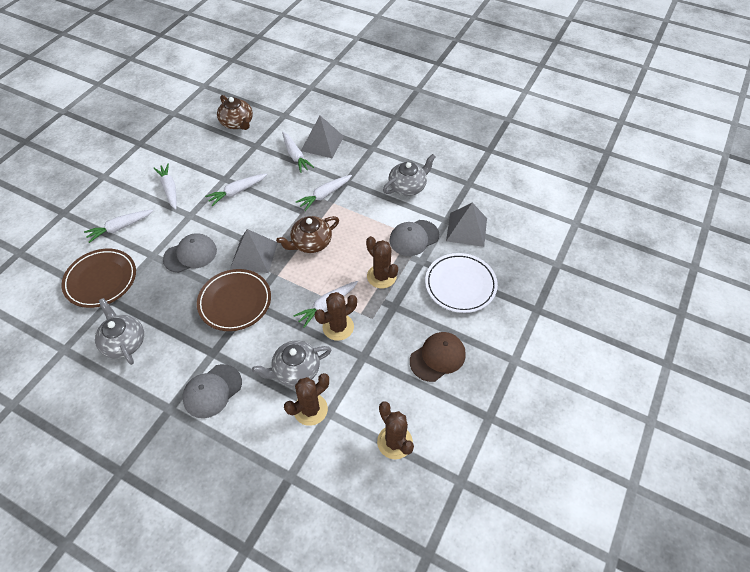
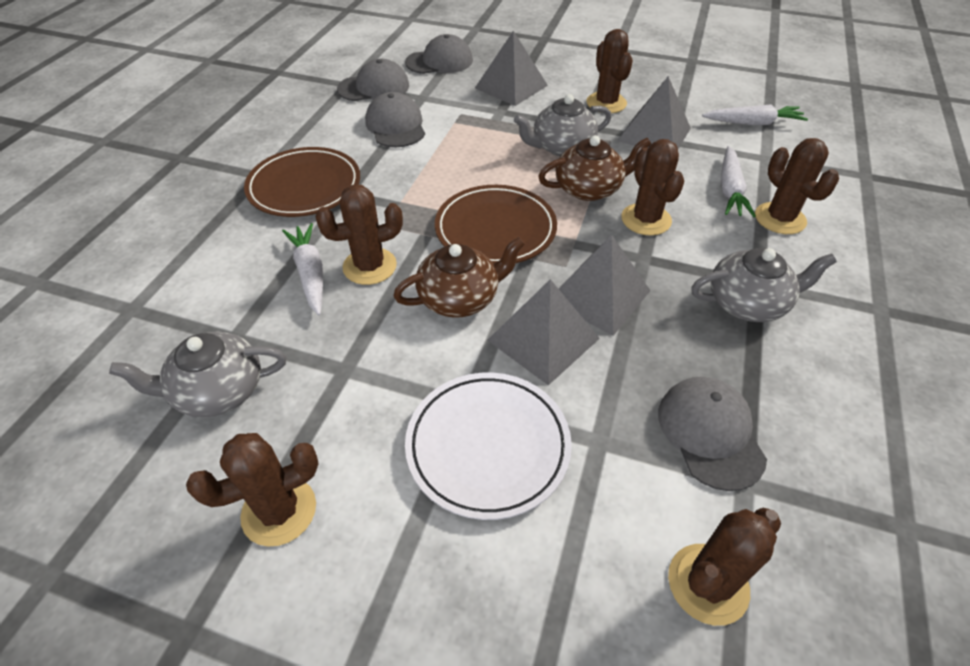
brown cactus: [284,373,329,426] [315,292,357,341] [366,236,398,288] [377,401,414,459] = 4 -> [186,433,319,546] [315,185,403,285] [586,29,633,113] [621,139,684,236] [668,508,781,626] [755,138,839,234] = 6
brown cap: [410,332,466,382] = 1 -> none = 0
grey cap: [163,233,217,273] [182,364,242,418] [389,220,439,256] = 3 -> [337,59,409,101] [365,92,425,147] [405,34,473,74] [658,377,767,491] = 4
grey pyramid: [230,229,278,273] [301,116,344,158] [446,203,487,247] = 3 -> [475,31,548,106] [487,279,600,385] [559,235,650,336] [617,76,691,149] = 4
white carrot: [84,209,153,243] [153,164,177,210] [205,174,267,206] [282,132,314,173] [293,281,358,328] [296,175,352,211] = 6 -> [282,223,323,316] [702,104,808,125] [721,146,756,217] = 3

